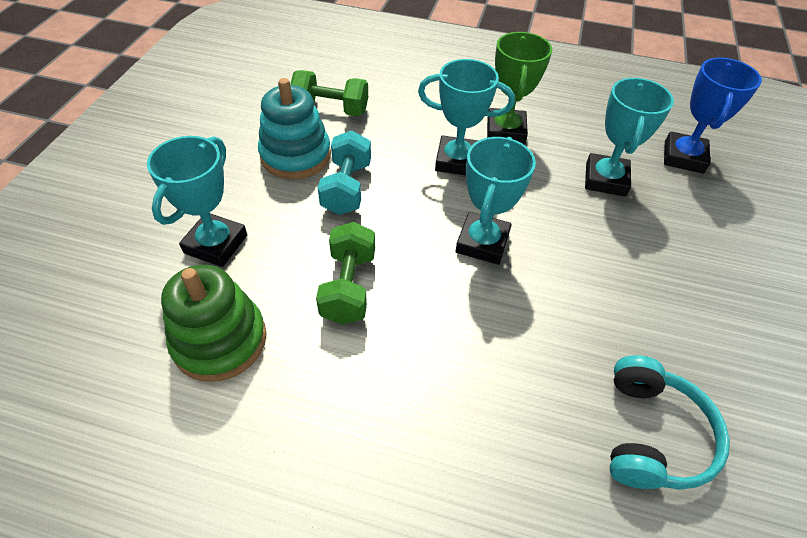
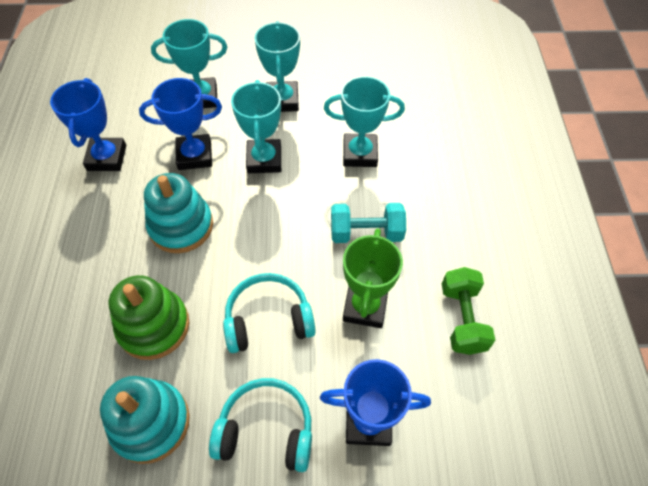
blue trophy: [664,58,762,174] = 1 -> [50,78,126,171] [139,78,222,170] [320,359,431,446] = 3
green dumbbell: [290,70,368,116] [316,222,375,324] = 2 -> [442,267,495,355] = 1
turquoise headphones: [610,355,730,490] = 1 -> [209,378,312,472] [223,273,316,353] = 2
turquoise stacking toy: [258,78,331,179] = 1 -> [100,376,190,464] [144,173,213,253] = 2

